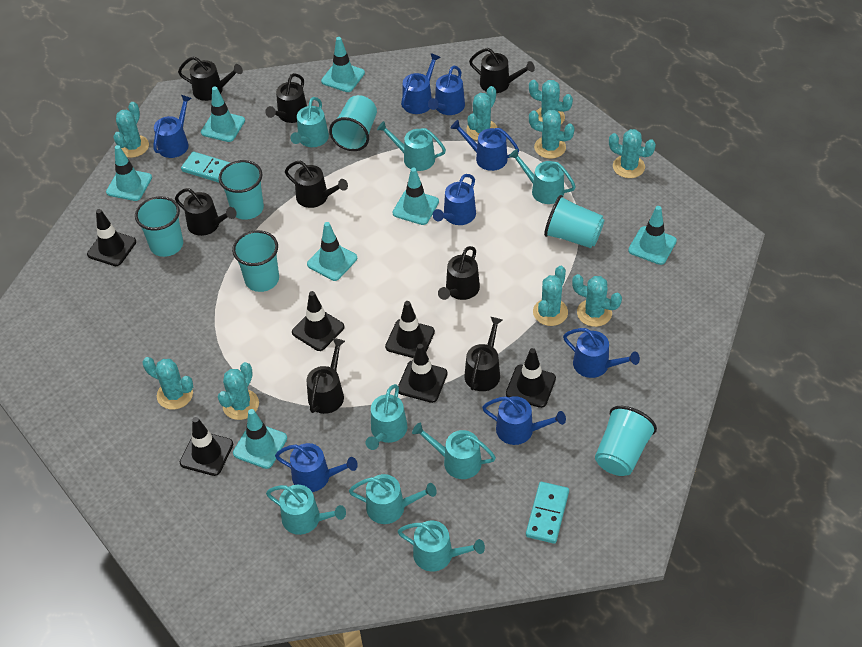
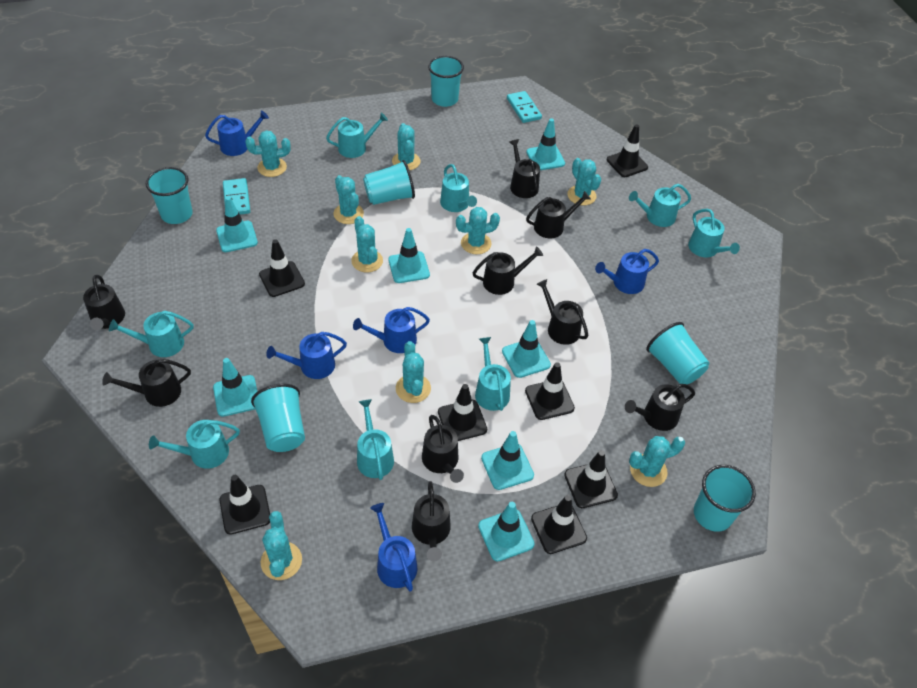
black traffic cone: [87,209,136,266] [180,417,233,476] [292,291,344,351] [385,301,435,358] [398,344,448,403] [506,348,556,408] = 6 -> [219,475,270,535] [259,239,305,297] [438,384,487,441] [525,362,575,420] [531,495,587,554] [564,450,618,508] [607,124,648,177] = 7
black watering can: [175,188,237,236] [178,56,243,101] [265,73,307,123] [285,161,348,208] [307,338,345,414] [438,246,480,300] [465,317,502,391] [469,48,535,93] = 8 -> [83,275,125,330] [102,359,191,407] [412,481,451,561] [422,415,464,483] [473,246,543,295] [510,139,540,198] [526,191,591,238] [536,279,588,345] [625,384,695,431] = 9
blue watering can: [153,95,192,158] [275,443,358,492] [401,53,440,114] [428,66,465,115] [433,174,476,225] [451,120,519,171] [482,396,566,445] [563,328,640,378] = 8 -> [205,111,269,156] [266,332,347,379] [353,307,430,353] [370,503,417,592] [595,249,659,294] = 5

